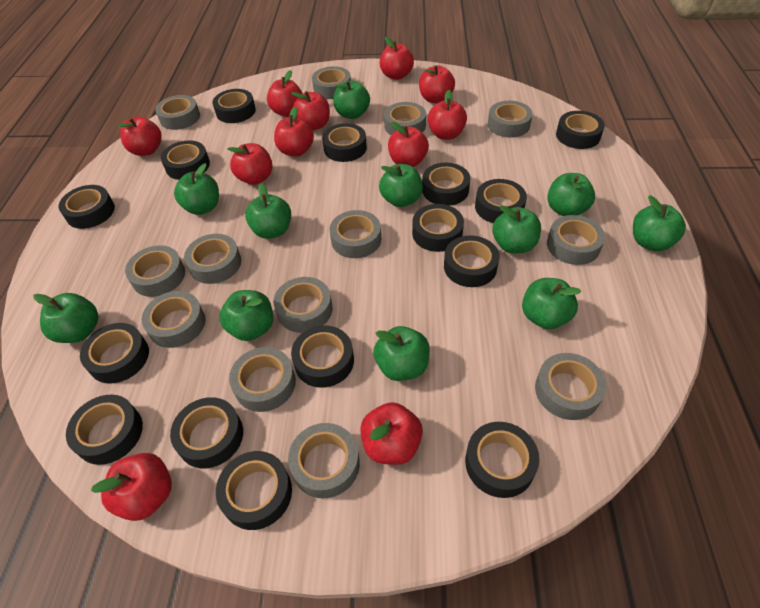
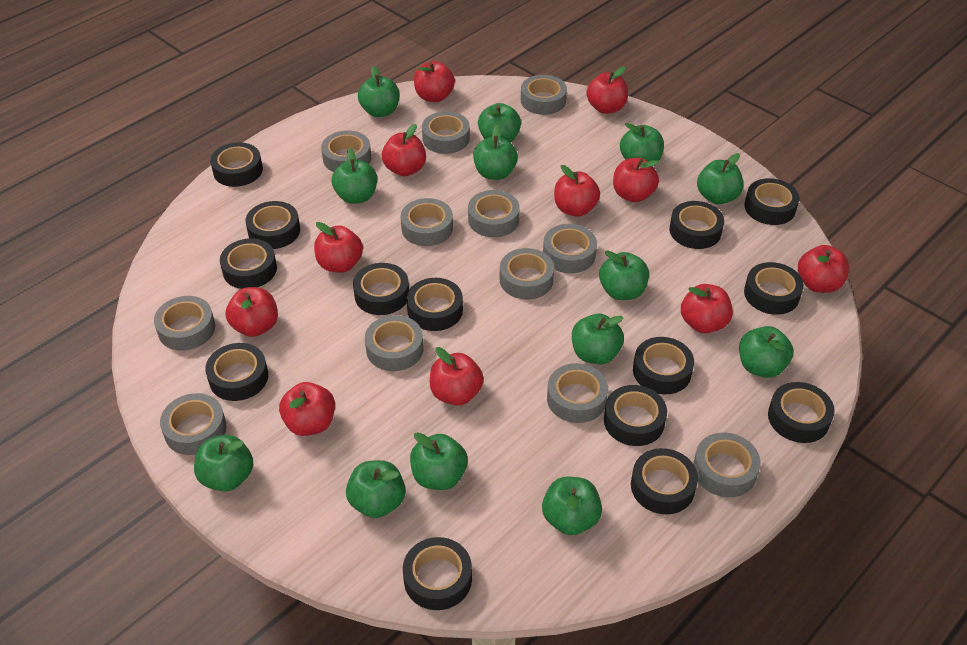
black tape: [59,185,115,229] [66,395,143,465] [80,323,149,384] [161,140,210,180] [170,397,243,468] [212,89,256,123] [216,451,292,530] [291,325,354,388] [322,123,367,162] [412,204,464,252] [422,163,470,206] [444,235,500,287] [465,422,539,498] [475,179,527,223] [556,111,605,149] = 15 -> [205,343,268,401] [210,142,263,187] [220,238,277,289] [245,201,300,249] [353,263,409,315] [403,537,472,610] [407,278,463,331] [604,385,667,446] [631,448,698,514] [633,337,694,394] [669,201,724,249] [744,178,799,225] [744,262,804,315] [768,382,835,443] = 14
green apple: [33,293,98,343] [174,163,219,215] [219,290,273,341] [245,183,291,239] [334,80,370,119] [374,326,430,381] [379,164,423,207] [493,205,541,253] [522,278,581,329] [547,173,595,216] [633,196,686,251] = 11 -> [194,435,253,492] [332,148,377,204] [346,460,406,518] [358,66,399,117] [410,432,468,490] [473,125,518,180] [478,103,521,143] [542,477,602,535] [572,314,624,365] [599,250,649,300] [620,123,664,161] [697,153,744,204] [739,326,794,378] = 13
grey tape: [125,245,185,297] [141,291,206,348] [155,95,200,130] [184,234,241,284] [229,347,296,412] [274,277,332,333] [288,423,360,498] [312,66,351,99] [330,210,381,258] [384,102,426,135] [488,101,533,138] [535,353,606,420] [547,215,605,265] = 13 -> [154,296,215,350] [160,393,227,455] [321,130,371,172] [365,315,424,371] [401,198,453,246] [422,111,470,154] [468,190,520,237] [500,248,554,300] [521,75,567,115] [543,224,597,273] [547,363,608,423] [693,433,761,497] = 12

